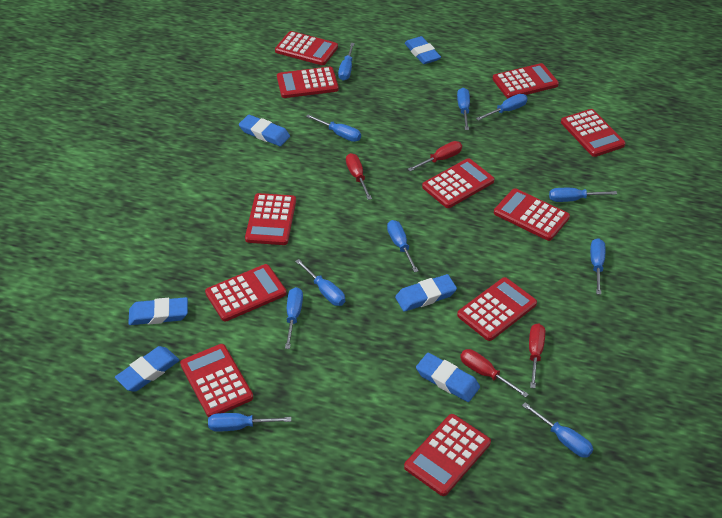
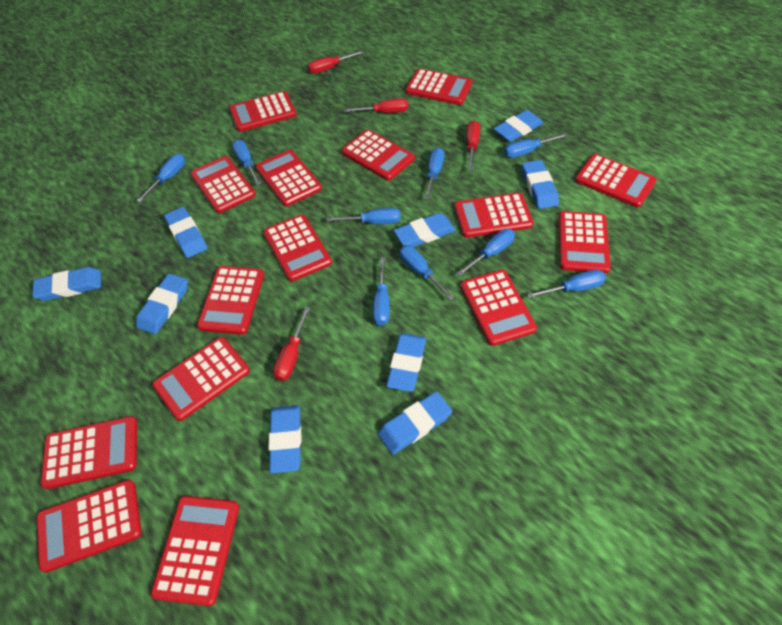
blue eraser: [115,346,180,392] [128,297,188,325] [239,115,290,146] [395,274,457,312] [404,36,441,64] [416,353,480,402] = 6 -> [32,267,101,301] [136,274,188,334] [164,207,207,258] [268,405,301,473] [378,391,452,455] [386,333,426,392] [394,213,456,247] [493,110,543,142] [522,160,559,209] = 9
blue screwdriver: [208,413,291,432] [285,287,303,349] [295,259,345,306] [306,114,361,142] [338,43,355,81] [387,220,418,273] [457,88,470,130] [476,94,528,121] [522,402,593,458] [549,188,617,202] [590,238,605,295] = 11 -> [136,154,185,202] [232,140,261,185] [327,208,401,224] [373,257,390,326] [400,245,454,300] [424,148,444,200] [456,229,515,276] [504,133,568,158] [527,270,606,298] = 9
red calculator: [180,344,253,417] [205,264,287,322] [245,193,296,245] [275,31,338,65] [277,67,339,98] [404,414,491,496] [422,158,494,208] [457,277,537,341] [493,63,559,98] [494,188,570,241] [561,109,625,157] = 11 -> [37,480,142,573] [40,416,137,489] [151,496,239,606] [152,337,250,421] [190,156,256,213] [197,266,264,335] [229,91,297,132] [256,150,322,206] [263,214,332,281] [342,130,415,181] [406,69,472,105] [454,193,534,238] [460,269,537,346] [558,211,611,273] [575,154,657,207] = 15

